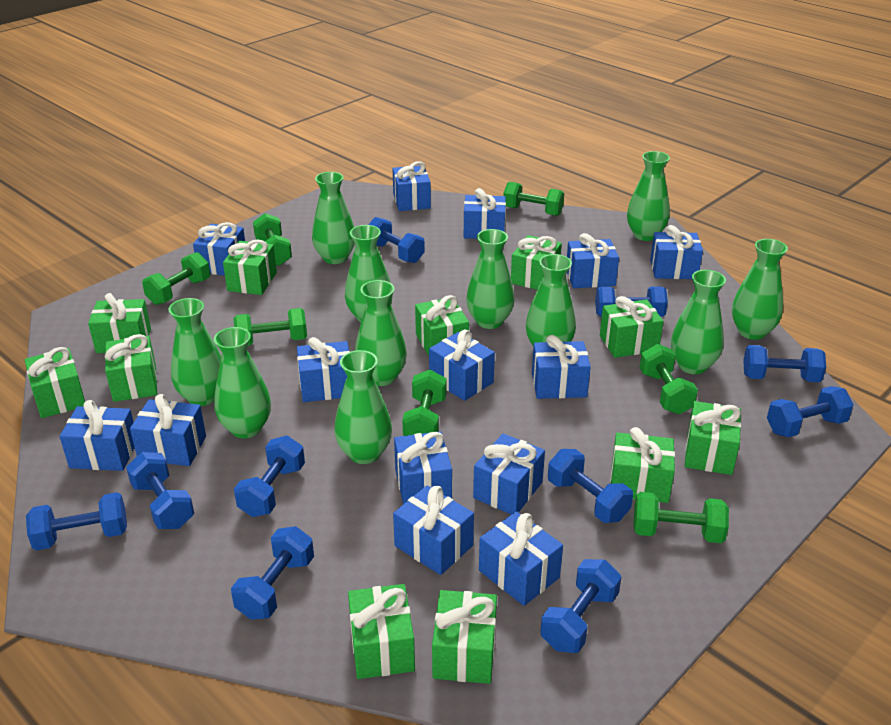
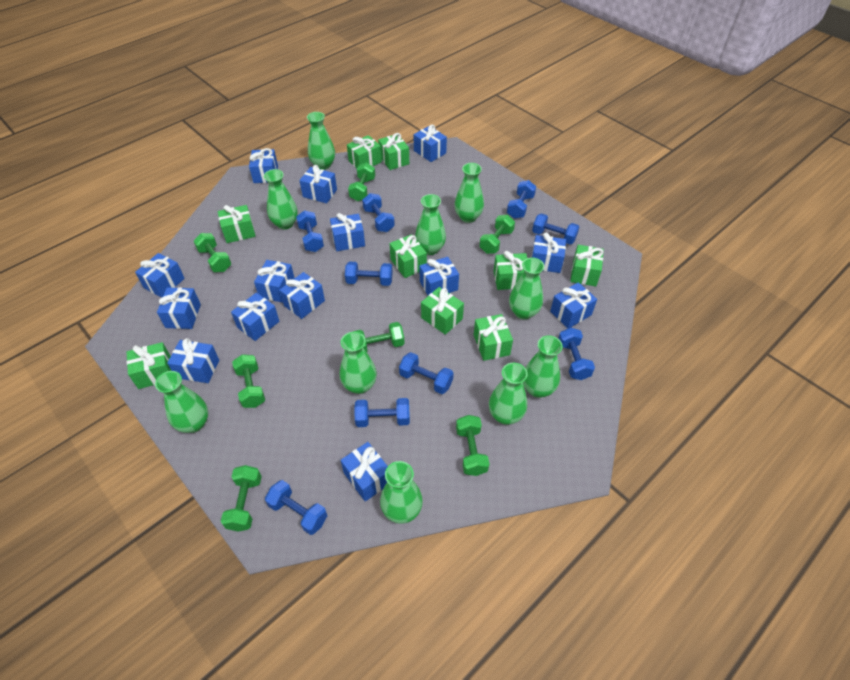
blue dumbbell: [26,492,127,551] [126,452,194,529] [231,526,314,620] [234,436,305,517] [369,217,425,263] [540,559,621,653] [548,449,633,523] [595,287,668,317] [743,345,826,382] [767,386,853,437] = 10 -> [265,480,327,535] [296,210,324,252] [345,262,393,286] [354,398,410,427] [362,193,395,232] [399,352,454,394] [507,180,536,219] [532,213,579,245] [558,327,595,380] = 9
green gift: [24,347,85,418] [88,293,151,353] [105,334,157,402] [223,239,277,295] [348,584,415,679] [415,295,469,356] [432,590,497,684] [511,235,562,290] [600,296,664,358] [610,427,675,503] [685,401,741,475] = 11 -> [127,342,172,389] [218,205,256,243] [347,135,382,168] [378,133,409,170] [390,234,427,278] [421,287,464,335] [474,314,513,361] [493,251,527,290] [570,245,604,286] = 9
green vase: [168,298,221,406] [214,327,271,438] [312,172,355,264] [334,350,392,464] [345,225,393,322] [355,280,407,386] [466,229,515,329] [526,254,576,346] [627,151,670,241] [671,270,726,374] [732,239,788,340] = 11 -> [155,371,208,433] [264,169,298,230] [307,112,335,170] [340,332,377,394] [380,461,423,524] [415,194,446,255] [455,163,484,223] [489,363,528,425] [509,258,544,320] [523,336,563,398] = 10

